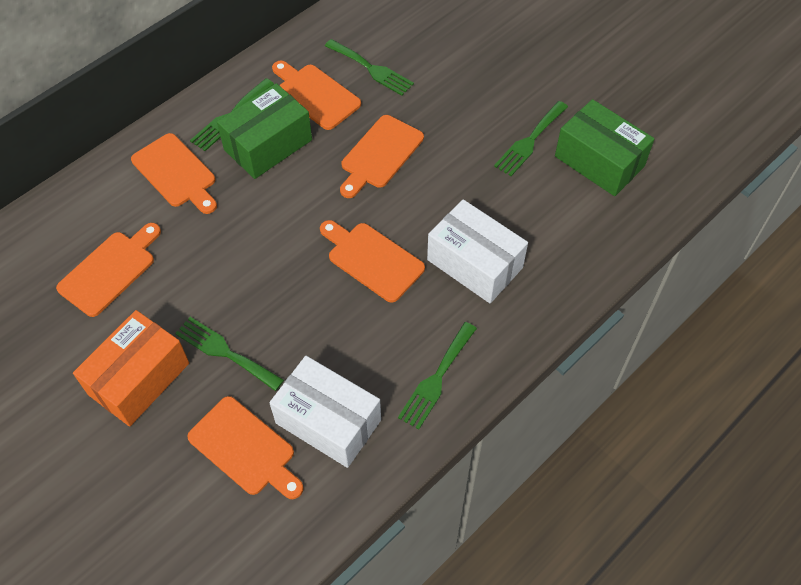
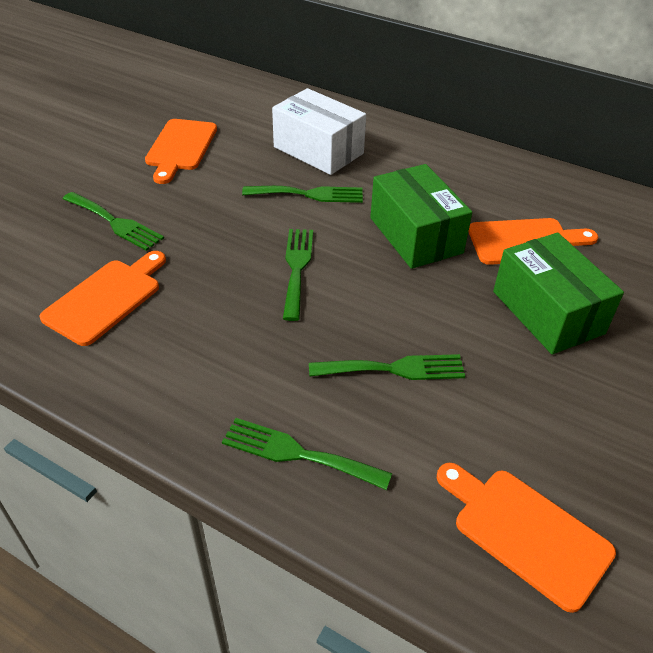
orange box: [73,310,189,426] = 1 -> none = 0
orange cutting board: [56,223,161,317] [131,133,217,214] [187,396,304,499] [272,61,361,130] [320,220,425,303] [340,115,424,198] = 6 -> [40,251,166,346] [145,119,217,184] [437,463,616,613] [468,218,598,265] = 4
white box: [269,356,381,468] [427,199,528,303] = 2 -> [272,88,366,175] = 1

